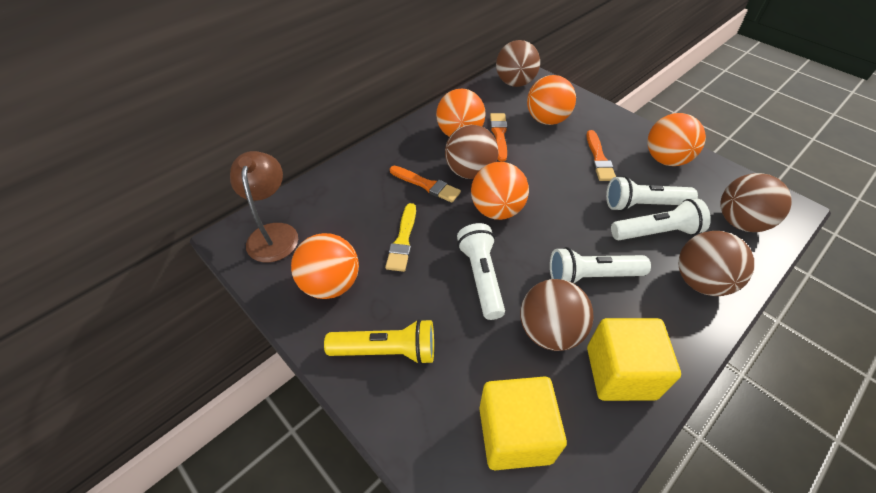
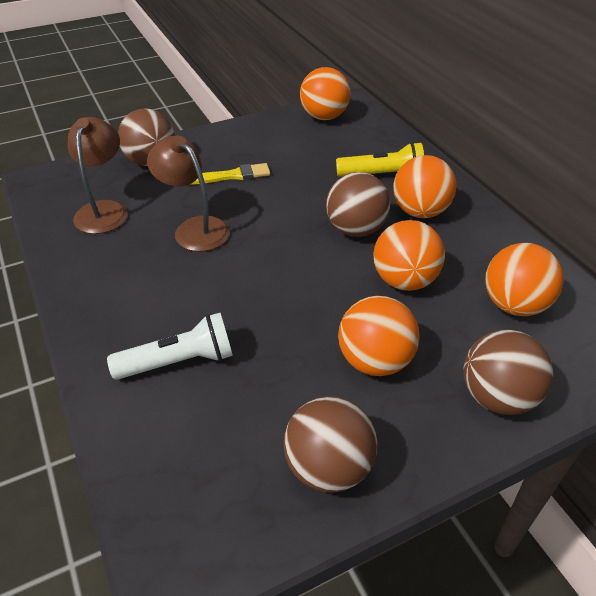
brown ball: [445,125,498,179] [496,40,540,87] [520,279,594,351] [678,231,754,296] [720,173,792,232] = 5 -> [118,109,175,166] [283,396,378,493] [326,172,391,237] [464,329,553,415] = 4
brown lamp: [230,151,298,262] = 1 -> [68,117,128,234] [147,135,230,252] = 2
orange brush: [390,166,461,203] [490,113,508,162] [586,130,616,181] = 3 -> none = 0
white flashlight: [457,223,505,320] [550,247,651,283] [606,176,698,211] [611,199,711,240] = 4 -> [107,313,233,380] = 1
yellow cube: [479,376,567,470] [587,318,681,401] = 2 -> none = 0

